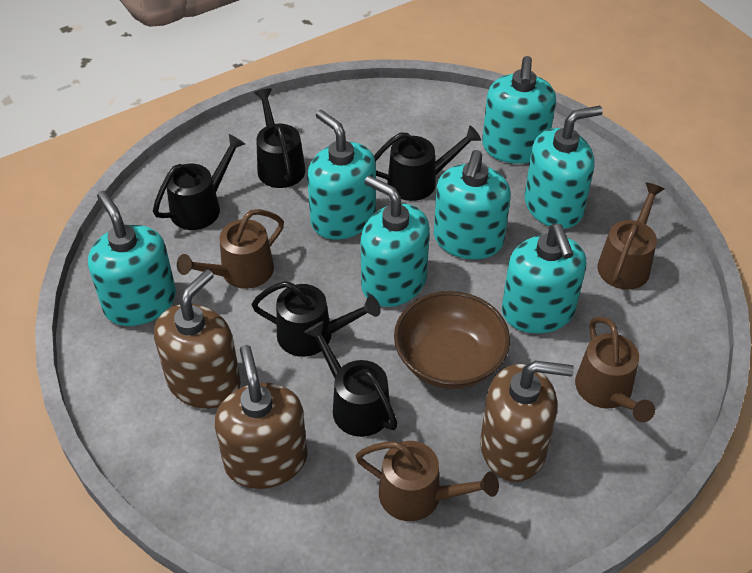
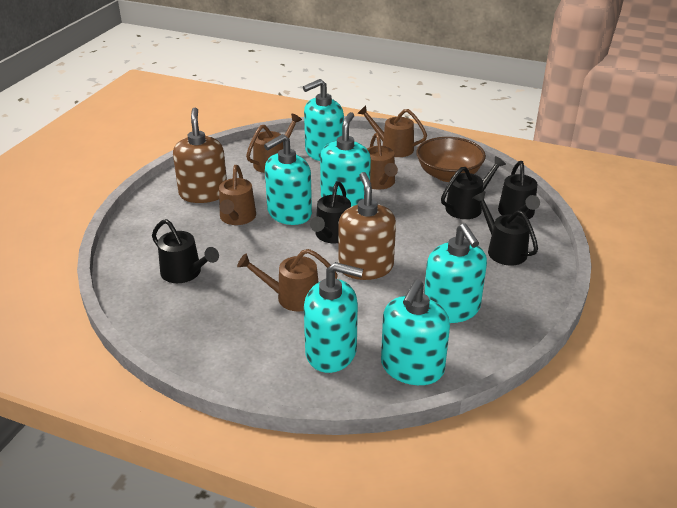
brown soap dispenser: [154,269,241,409] [215,345,307,489] [480,361,574,482] = 3 -> [173,108,227,203] [338,172,396,280] = 2
brown watering can: [177,209,284,289] [355,441,499,521] [575,317,655,423] [598,182,665,290] = 4 -> [219,165,256,225] [237,249,338,311] [246,114,302,173] [357,105,427,157] [367,133,398,190] = 5
turquoise soap dispenser: [88,191,176,326] [307,110,376,240] [361,175,430,307] [434,150,511,259] [482,56,556,164] [502,224,586,334] [525,106,603,229] = 7 -> [264,134,312,225] [303,79,344,161] [304,262,363,373] [320,112,371,207] [381,279,450,385] [424,223,487,323] = 6

